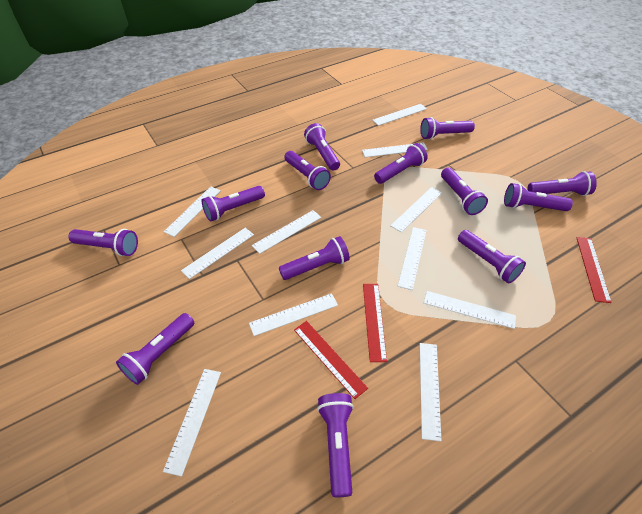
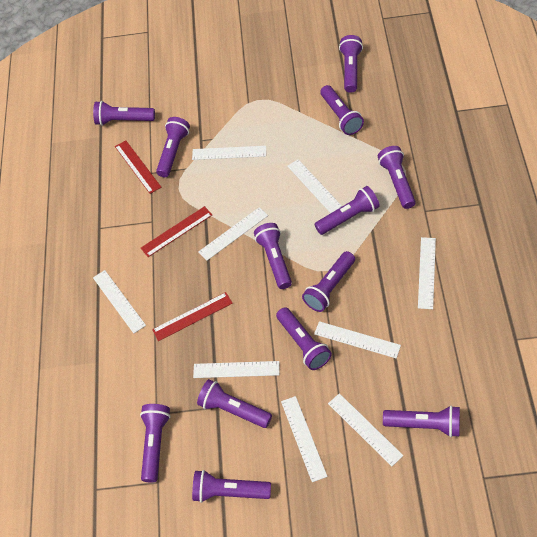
white ruler: [163,369,221,477] [164,186,221,237] [181,228,254,279] [249,293,338,336] [252,210,321,254] [362,142,428,157] [372,104,427,126] [390,187,442,233] [398,227,427,290] [420,343,441,441] [424,291,516,329] = 11 -> [93,270,146,334] [192,146,266,160] [193,361,280,378] [198,207,268,261] [281,396,328,482] [288,159,342,213] [314,321,401,359] [328,393,404,466] [418,237,436,309] = 9

